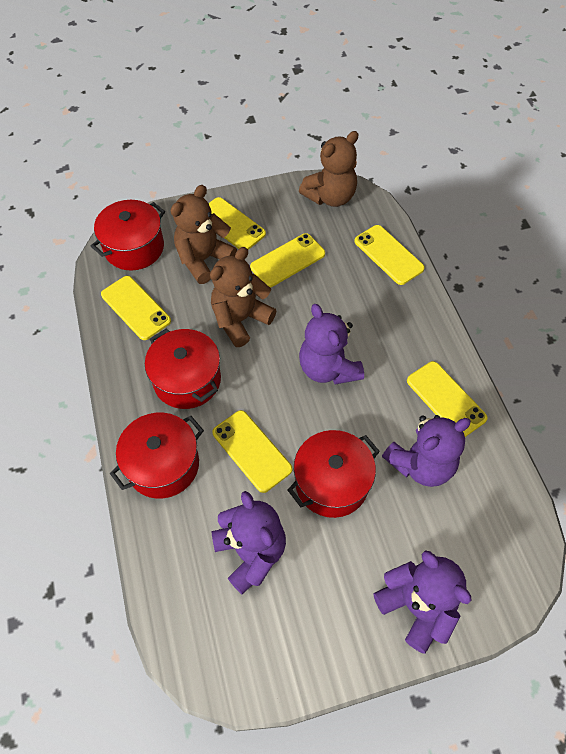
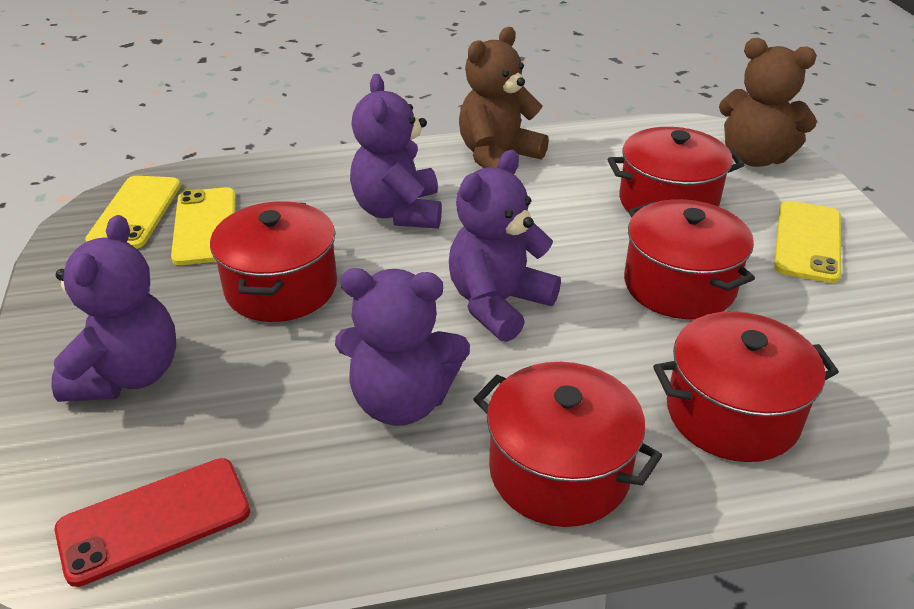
brown teddy bear: [171,185,237,284] [210,247,276,347] [299,131,359,207] = 3 -> [459,27,549,174] [719,38,817,167] = 2
red phone: none = 0 -> [55,458,250,587] = 1
red pot: [91,200,165,270] [110,413,204,499] [145,329,221,409] [288,430,380,518] = 4 -> [210,201,337,322] [473,362,662,527] [608,127,744,211] [624,199,755,319] [653,311,839,462] = 5
yellow phone: [101,276,171,340] [209,197,266,250] [212,410,292,493] [250,233,325,287] [354,225,425,285] [407,361,488,437] = 6 -> [85,176,181,249] [171,187,236,265] [774,201,841,283] = 3

